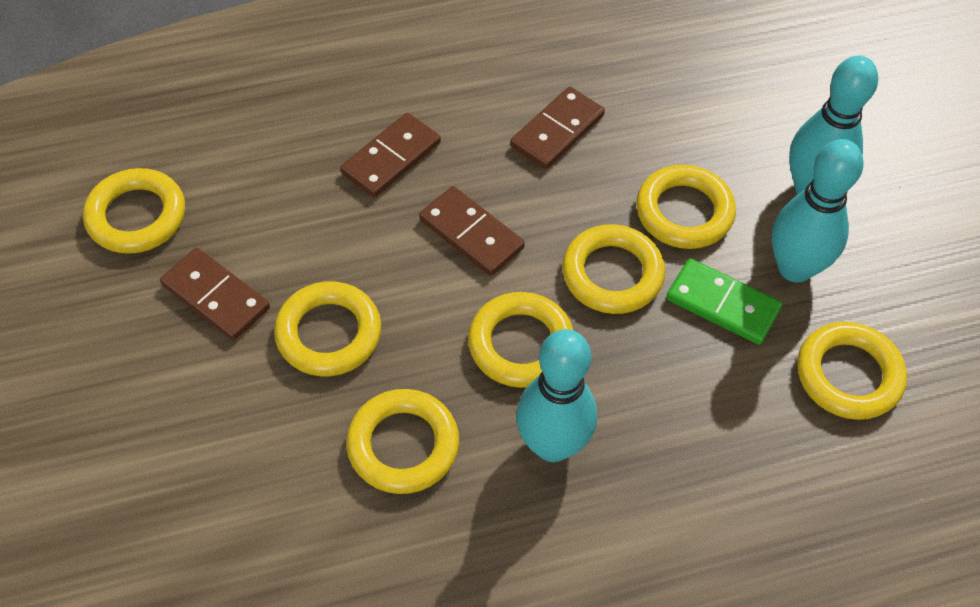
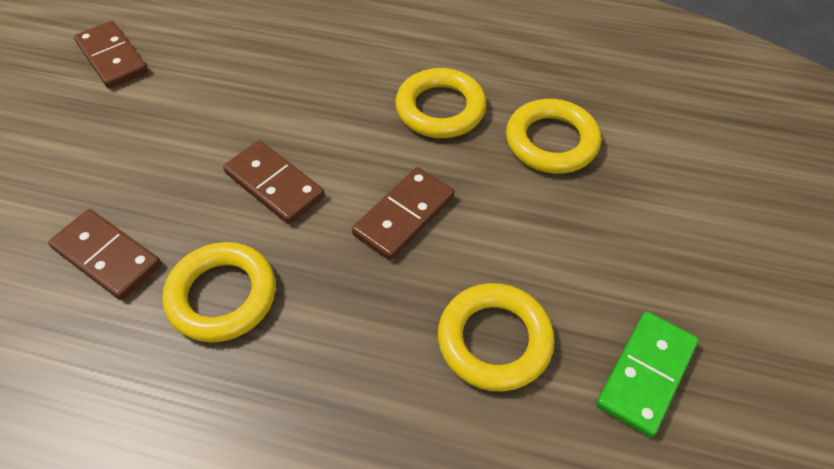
turquoise bowling pin: [516,329,597,462] [772,139,864,282] [789,56,878,195] = 3 -> none = 0
yellow ring: [83,168,185,254] [274,282,381,376] [346,389,459,494] [468,292,574,388] [562,224,665,314] [636,165,736,249] [797,322,907,420] = 7 -> [162,242,276,343] [395,68,486,138] [438,283,554,392] [506,99,601,174] = 4

